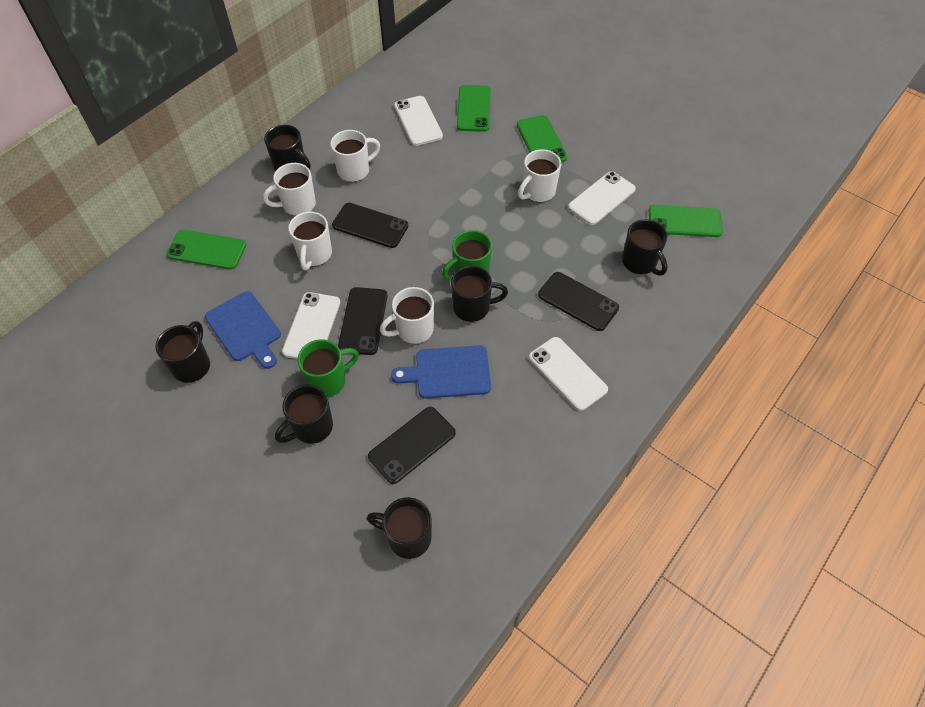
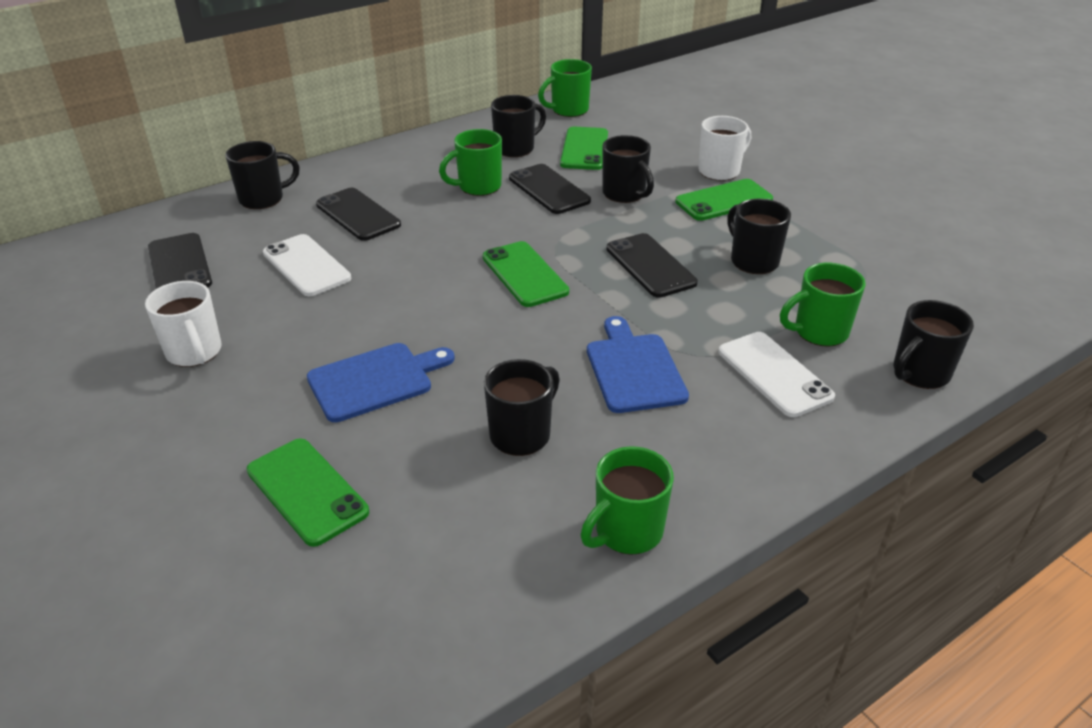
green mug: [297,339,359,397] [442,230,492,280] = 2 -> [439,129,502,196] [538,59,592,117] [580,446,674,555] [780,263,866,347] = 4
white mug: [263,163,316,216] [288,212,332,270] [330,130,380,182] [380,287,434,344] [518,149,561,202] = 5 -> [145,281,222,367] [698,116,751,181] = 2
white phone: [282,292,340,359] [394,96,443,146] [529,337,608,411] [568,171,636,225] = 4 -> [263,234,351,296] [719,332,835,417] = 2

